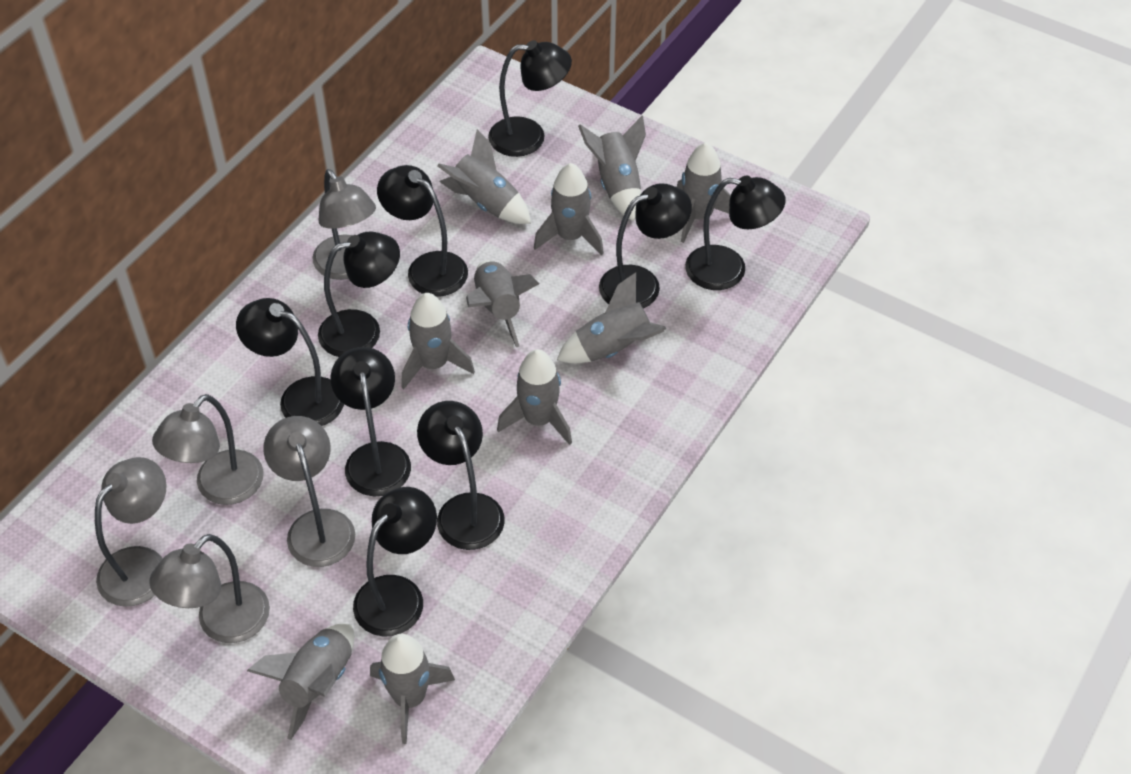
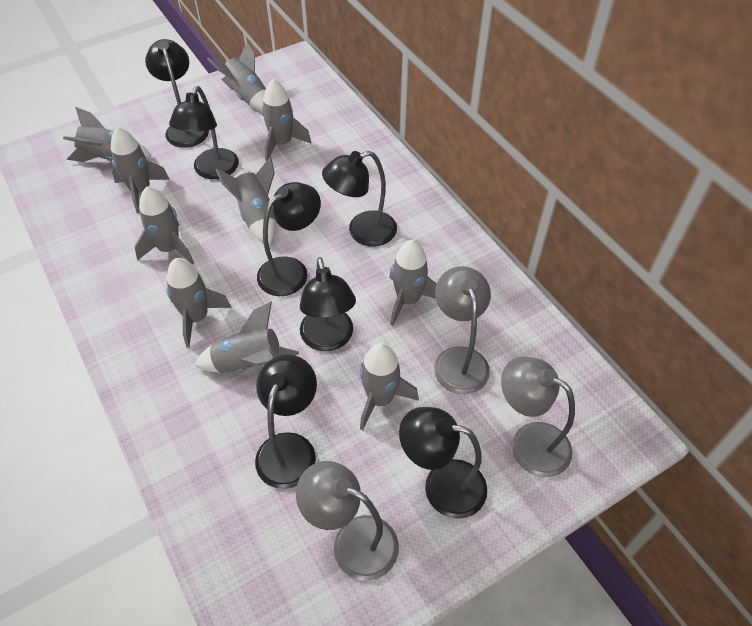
black lamp: [236,298,344,426] [318,232,400,357] [330,347,411,496] [353,487,437,636] [377,165,468,297] [417,401,505,550] [488,40,572,157] [599,184,692,309] [685,175,786,290] = 9 -> [145,39,209,148] [169,86,239,179] [255,354,317,489] [257,182,321,296] [300,257,356,351] [322,151,397,246] [399,407,487,519] = 7
grey lamp: [95,457,167,607] [149,534,270,643] [152,394,264,505] [263,416,355,567] [312,169,376,280] = 5 -> [296,461,399,581] [434,266,491,394] [501,357,575,477] = 3

